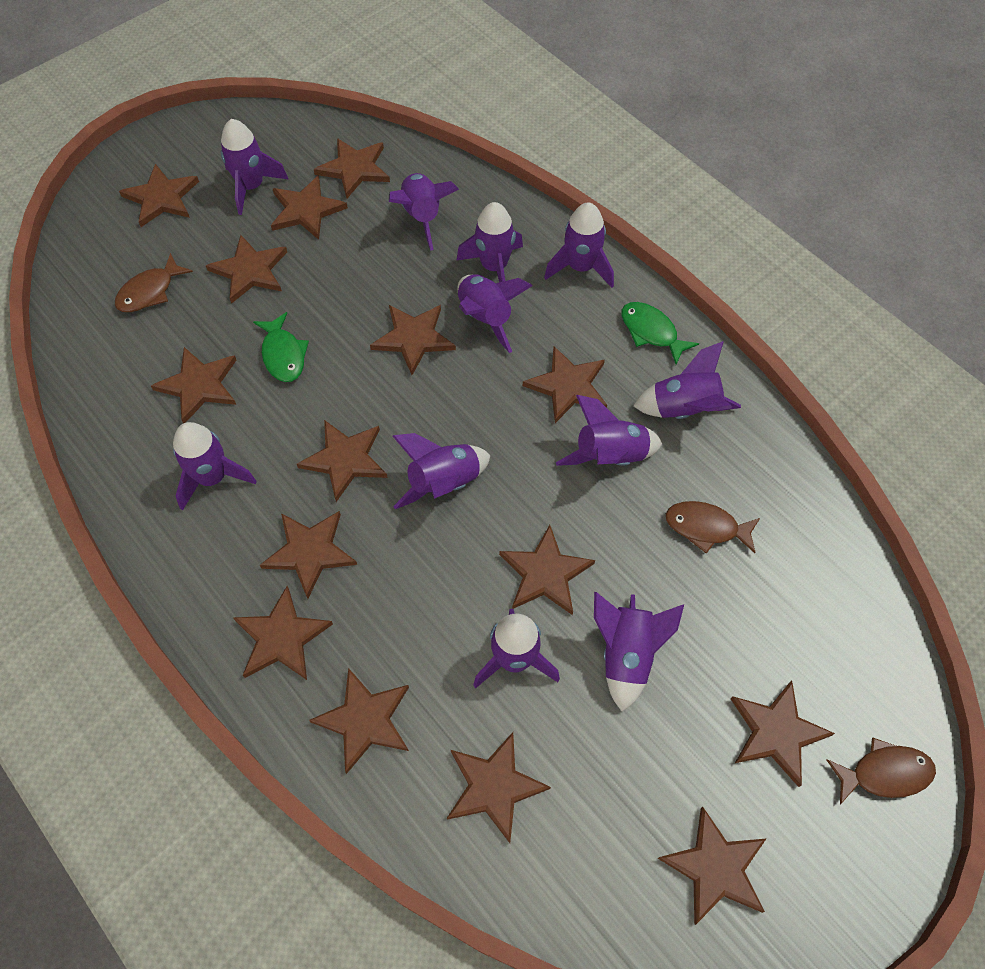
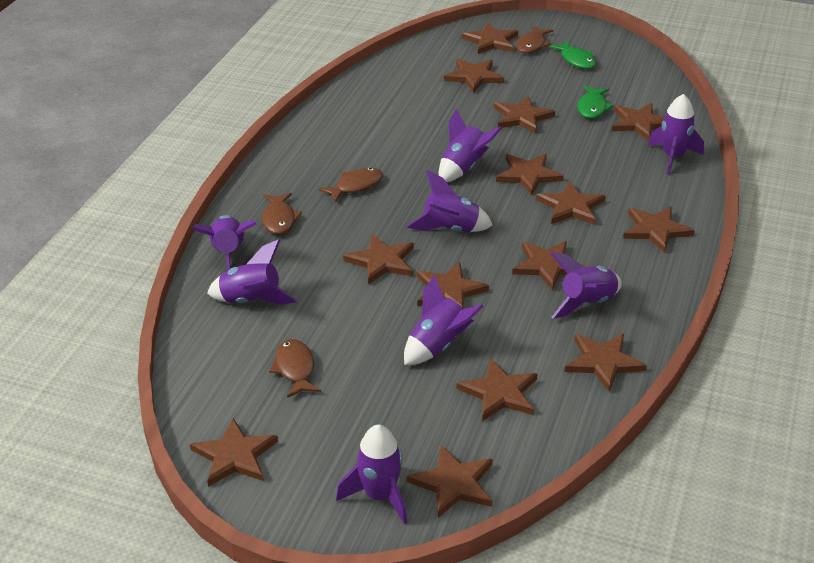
brown fish: [115,253,193,312] [666,501,760,554] [827,738,936,804] = 3 -> [262,193,302,234] [269,339,321,398] [319,168,383,203] [516,26,553,53] = 4
brown star: [119,164,199,227] [151,347,236,423] [206,235,287,304] [233,586,333,680] [260,511,357,599] [271,175,348,240] [297,420,388,502] [309,668,409,774] [314,138,390,198] [370,305,456,375] [447,732,551,843] [499,525,595,615] [523,346,607,423] [658,807,766,925] [731,681,835,787] = 15 -> [190,418,278,487] [343,234,414,284] [407,445,493,518] [417,262,489,308] [444,59,504,93] [457,359,537,421] [462,22,518,54] [494,96,555,133] [496,154,564,195] [512,241,586,291] [536,181,606,225] [565,334,647,392] [612,103,664,141] [623,206,695,253] = 14
purple rocket: [173,422,256,511] [220,119,289,215] [389,173,459,251] [393,433,490,509] [456,202,523,282] [458,274,532,353] [473,609,560,688] [544,202,614,288] [556,395,662,466] [594,592,684,712] [633,341,741,419] = 11 -> [192,215,256,271] [207,239,298,305] [336,425,407,524] [404,274,484,365] [407,170,493,232] [439,108,502,182] [550,252,622,319] [648,94,704,175] = 8

